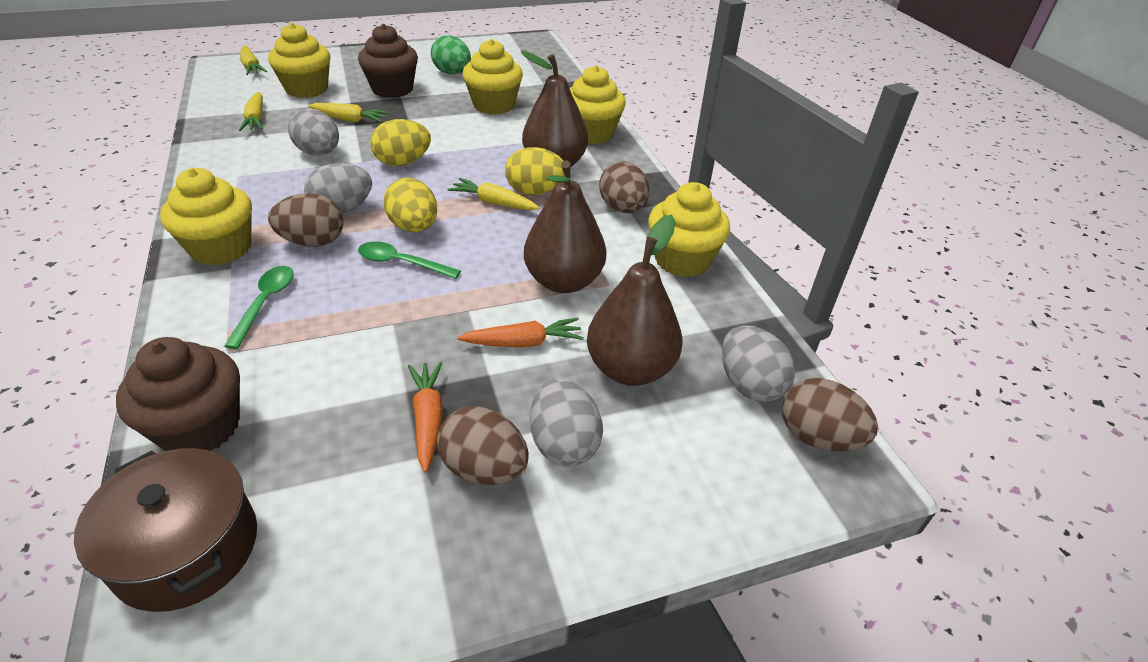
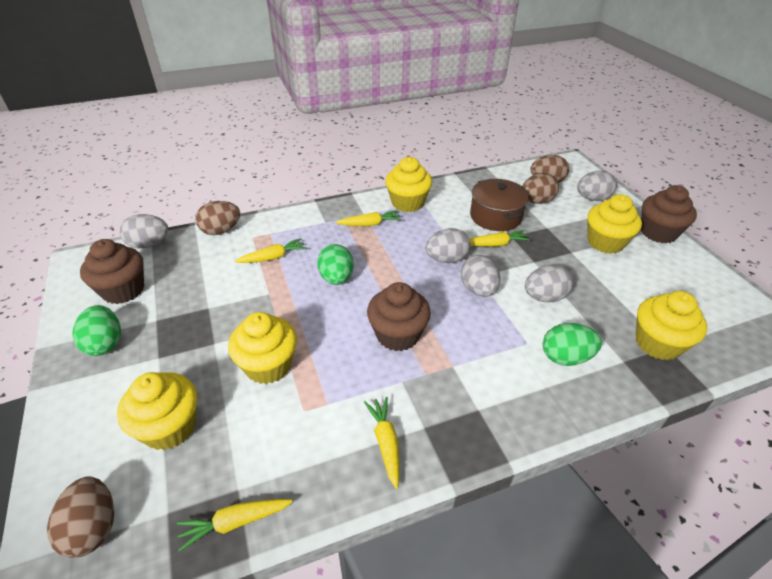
brown cupcake: [116,337,240,451] [358,24,418,98] = 2 -> [80,239,144,304] [367,282,431,351] [641,185,697,243] = 3
brown pear: [521,51,588,167] [524,161,607,293] [587,215,682,386] = 3 -> none = 0
green egg: [431,35,471,74] = 1 -> [72,305,121,356] [317,244,354,285] [543,323,602,366] = 3
green spoon: [224,266,294,349] [358,242,461,279] = 2 -> none = 0
grey egg: [288,109,339,155] [304,163,372,214] [530,378,603,467] [722,325,796,402] = 4 -> [120,214,168,249] [425,228,470,263] [461,255,500,297] [525,264,573,302] [577,171,617,201] = 5
orange carrot: [408,361,443,473] [457,318,584,348] = 2 -> none = 0
yellow carrot: [239,92,263,131] [240,46,267,75] [308,103,389,122] [447,178,540,210] = 4 -> [177,499,293,552] [235,238,307,263] [336,210,401,226] [364,397,399,489] [469,230,531,247] = 5
yellow egg: [370,119,431,166] [383,178,437,232] [505,147,564,195] = 3 -> none = 0

